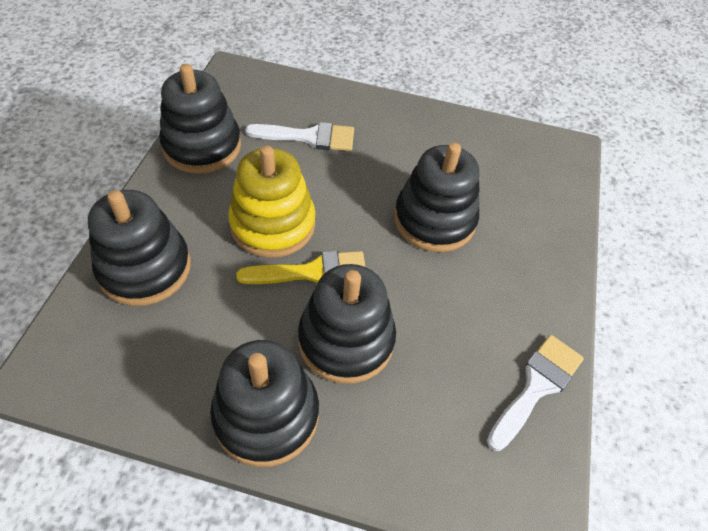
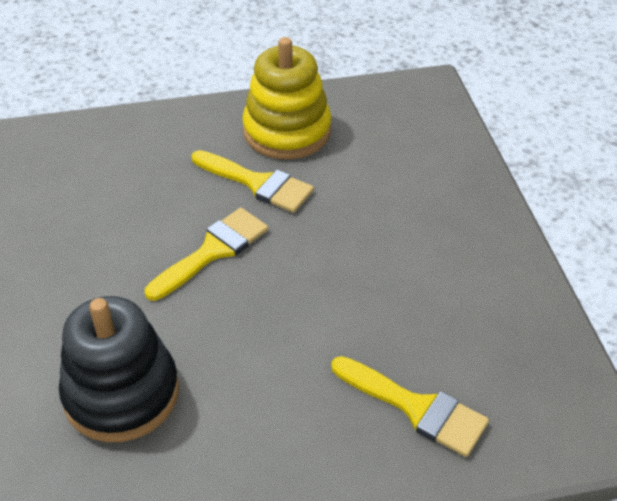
black stacking toy: [88,190,191,306] [159,64,241,174] [210,340,319,467] [298,264,396,384] [394,143,479,252] = 5 -> [59,296,179,442] = 1
white brush: [245,122,354,151] [487,335,584,451] = 2 -> none = 0
yellow brush: [236,251,365,284] = 1 -> [145,208,268,301] [192,150,314,213] [331,356,489,457] = 3

